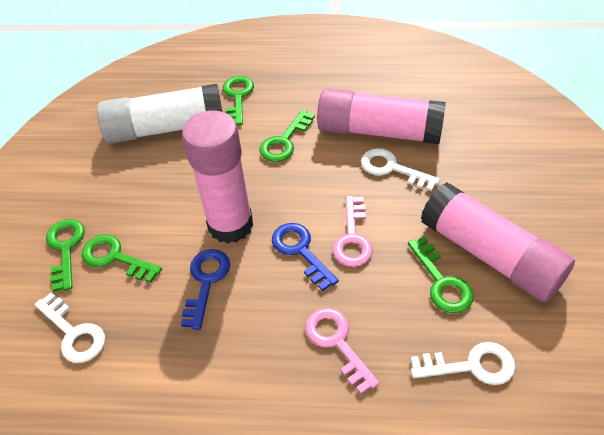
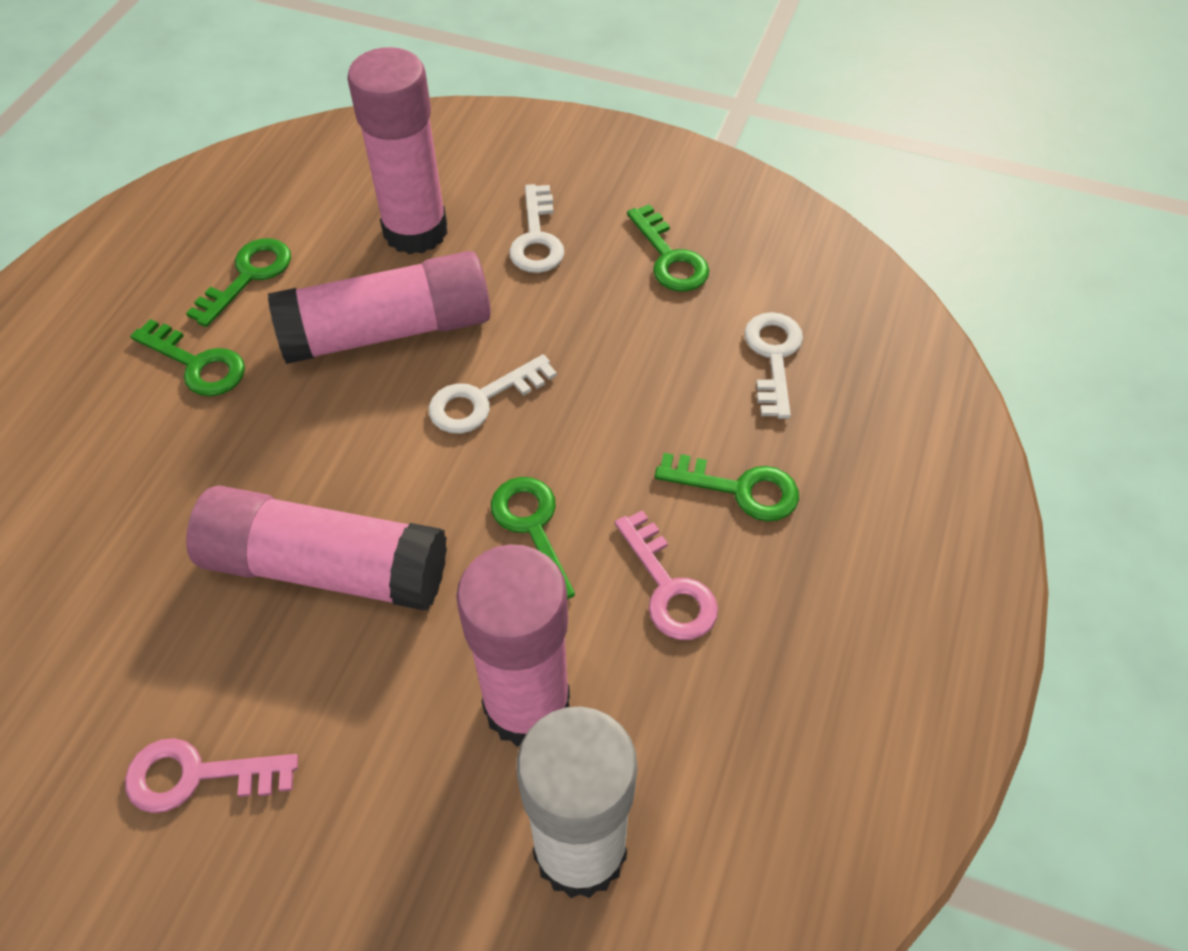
blue key: [181,249,230,330] [272,223,339,291] = 2 -> none = 0
pink glue stick: [182,110,253,244] [317,88,446,144] [421,182,575,302] = 3 -> [186,485,447,611] [268,251,491,364] [347,47,448,254] [456,544,570,747] = 4

